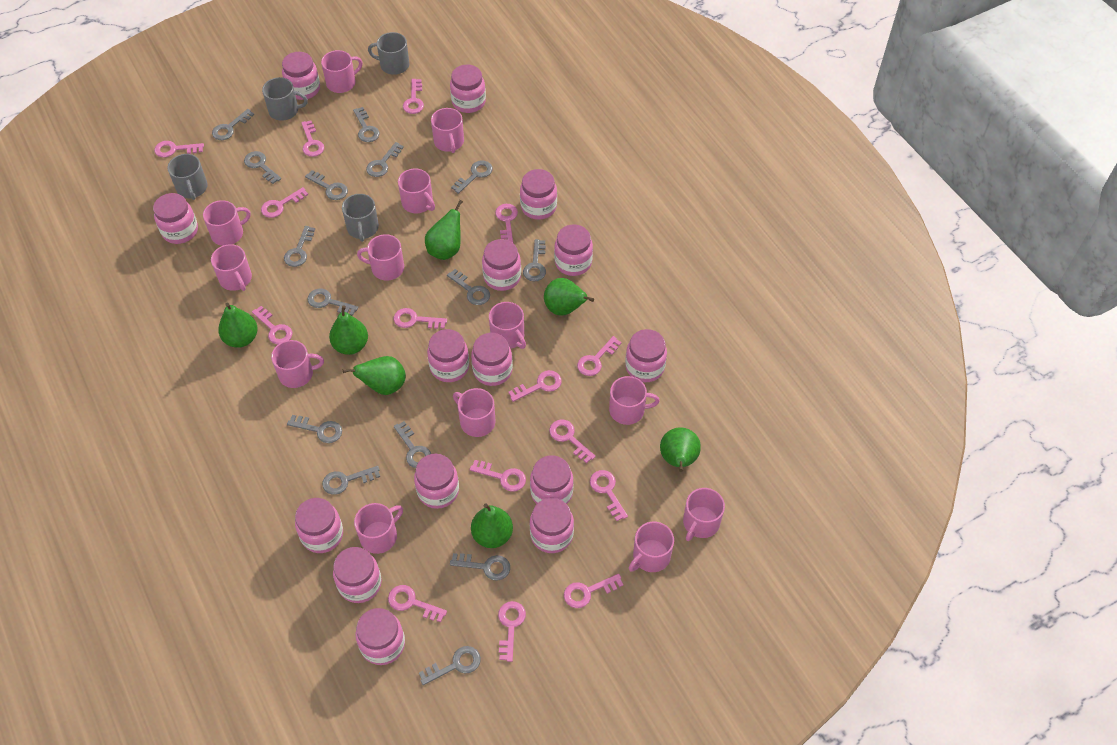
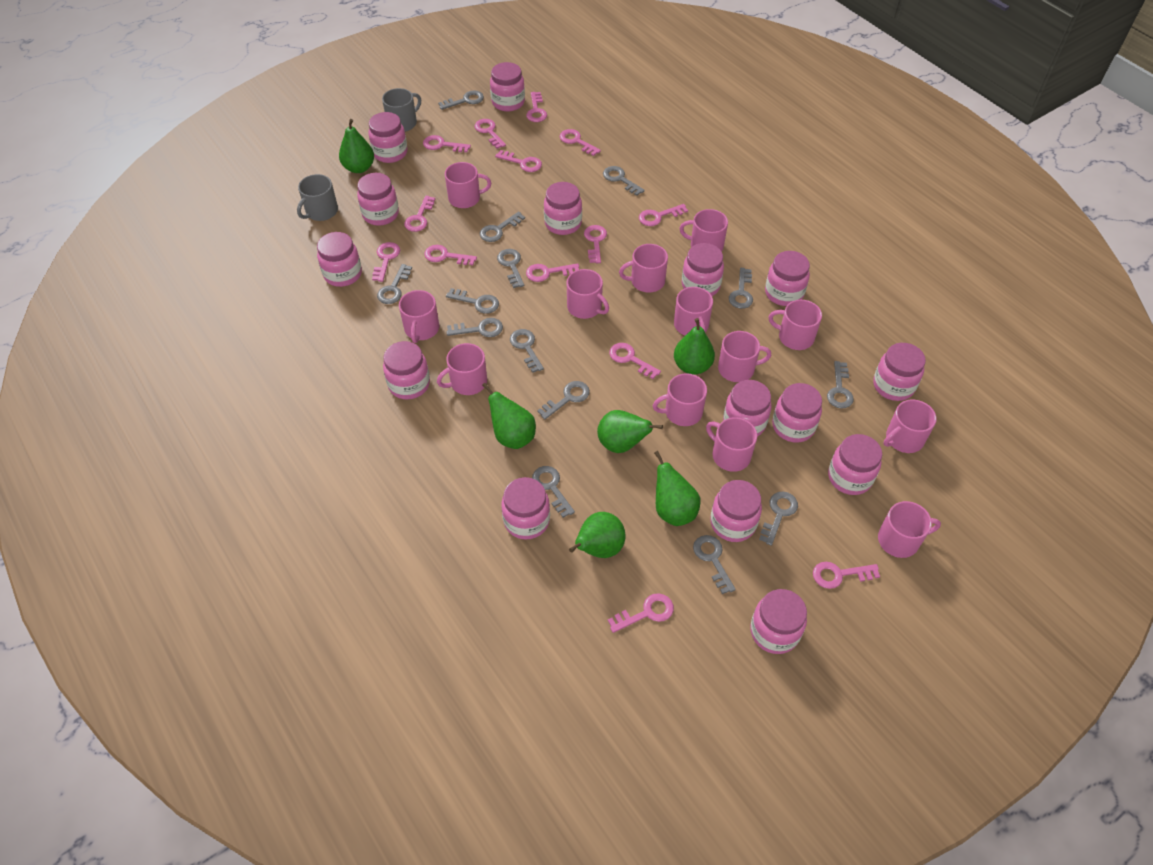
green pear: [218,303,258,348] [329,305,368,355] [343,356,406,395] [425,200,463,260] [471,503,513,548] [544,278,594,315] [660,427,701,472] = 7 -> [339,119,374,173] [482,383,536,449] [569,512,625,558] [597,410,663,453] [654,451,701,526] [674,318,715,375] = 6
grey key: [212,109,254,140] [244,151,281,184] [284,226,315,267] [287,415,342,443] [305,170,348,200] [307,289,358,316] [322,466,380,495] [353,107,380,142] [366,142,404,177] [394,421,431,468] [419,646,481,685] [447,269,490,305] [450,553,510,581] [451,160,493,194] [523,239,546,281] = 15 -> [377,264,412,304] [438,90,484,110] [446,288,499,314] [446,318,503,337] [480,211,525,242] [497,249,524,288] [510,329,544,373] [532,466,575,518] [537,381,590,419] [603,166,645,196] [693,535,736,594] [729,268,753,309] [759,492,798,546] [827,361,854,409] = 14
grey mug: [168,154,208,200] [262,77,308,121] [342,194,379,242] [368,32,409,75] = 4 -> [297,174,338,221] [382,88,421,132] = 2
pink key: [154,141,204,158] [252,306,292,344] [261,187,308,218] [301,120,324,157] [388,585,447,622] [394,308,447,329] [403,79,424,114] [470,460,526,492] [495,204,518,243] [498,601,526,662] [508,370,562,402] [549,419,596,464] [564,574,623,608] [577,336,622,376] [590,470,628,521] = 15 -> [372,242,400,282] [404,196,435,232] [423,135,471,152] [424,245,477,265] [474,119,506,149] [495,150,542,172] [526,92,547,122] [526,263,579,282] [559,129,601,156] [584,225,607,263] [608,593,674,633] [609,343,661,379] [639,204,688,226] [813,562,880,589] = 14

